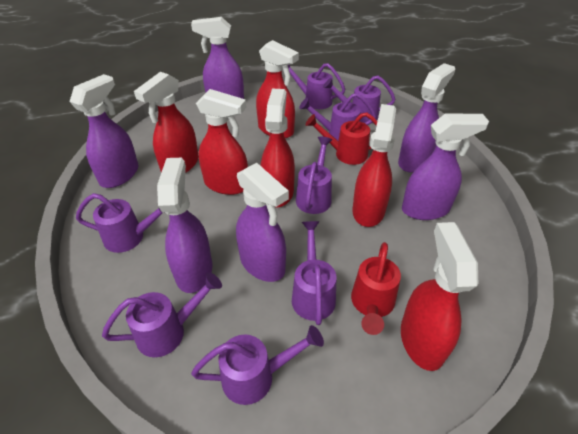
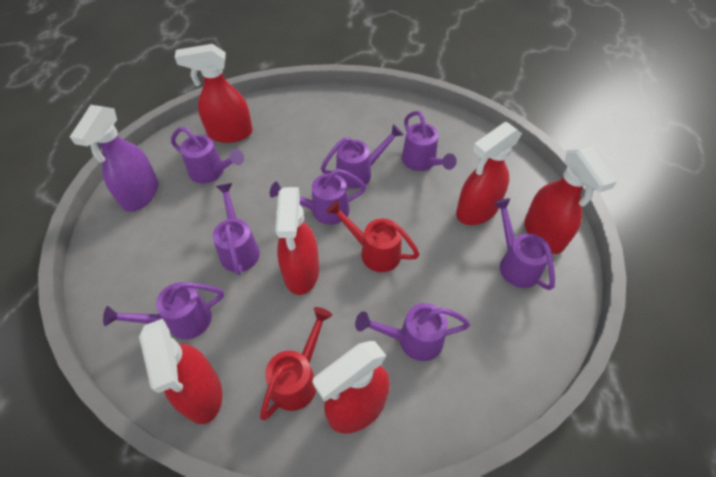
purple spray bottle: [69,74,138,188] [157,158,212,293] [191,17,244,99] [236,163,289,282] [398,63,455,173] [402,113,489,220] = 6 -> [70,105,159,212] = 1

